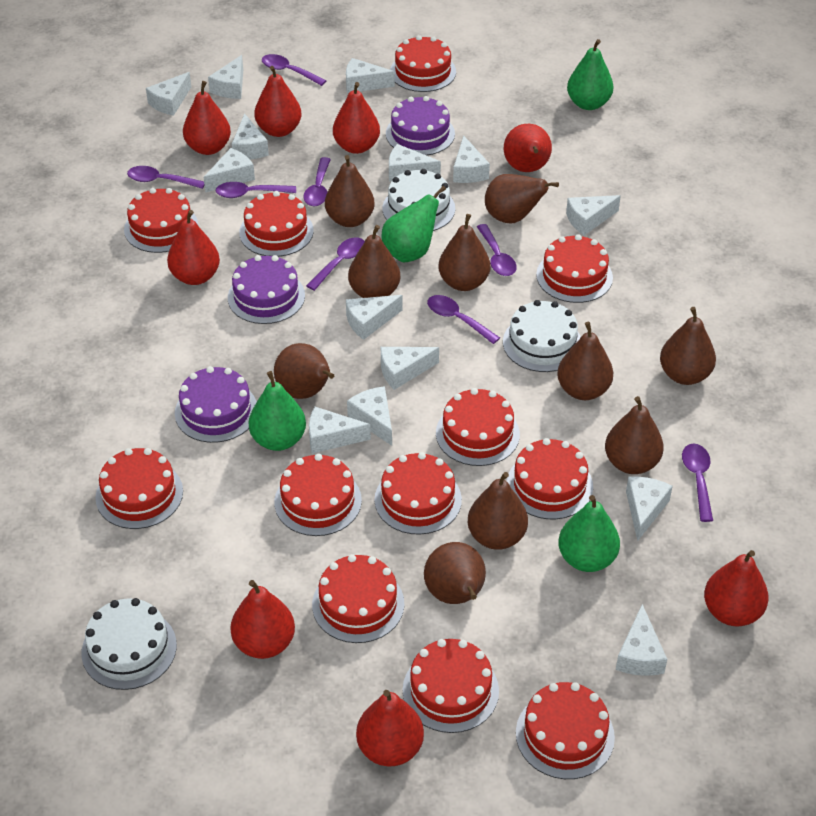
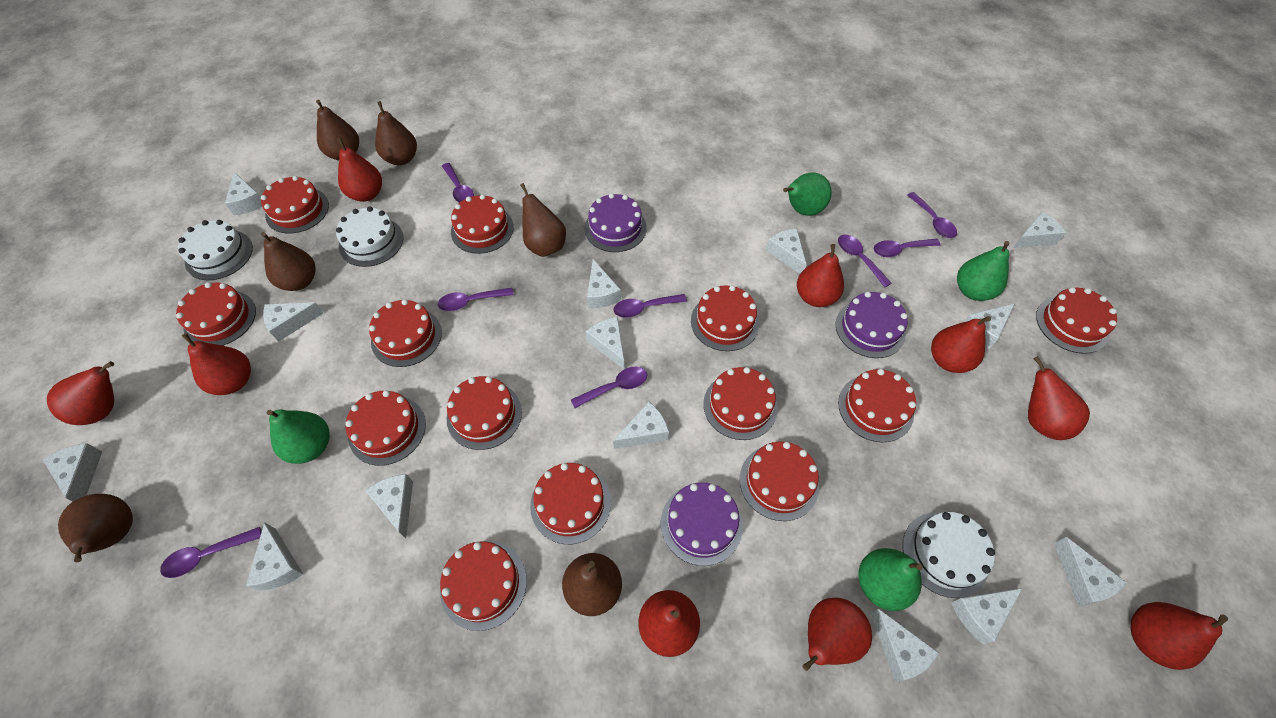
brown pear: [274,343,334,399] [325,155,375,227] [348,225,400,298] [424,542,486,604] [438,214,490,291] [468,472,528,550] [485,174,559,223] [557,322,613,400] [605,396,664,474] [660,307,716,385] = 10 -> [58,494,133,562] [261,232,316,291] [316,100,359,160] [375,101,417,165] [520,183,566,257] [562,553,622,616] = 6
red cake: [95,448,183,529] [124,188,199,253] [239,191,314,257] [274,454,362,536] [312,554,404,643] [374,452,462,535] [390,35,456,92] [403,639,499,733] [436,388,520,466] [507,438,593,519] [516,682,615,779] [536,234,613,303] = 12 -> [176,282,256,346] [261,176,329,234] [345,390,426,466] [369,299,442,367] [440,541,527,631] [447,376,522,450] [451,194,514,254] [530,463,611,544] [691,285,759,351] [703,367,778,440] [740,442,819,521] [838,369,916,442] [1036,287,1117,354] = 13
red pear: [167,210,220,285] [183,81,231,155] [230,580,295,659] [254,66,301,137] [333,82,380,154] [356,690,424,766] [504,124,552,172] [704,550,769,626] = 8 -> [47,361,114,425] [182,333,251,395] [338,137,382,202] [638,590,700,657] [797,244,844,307] [802,598,872,671] [931,316,991,373] [1028,356,1090,440] [1131,602,1228,670] = 9

